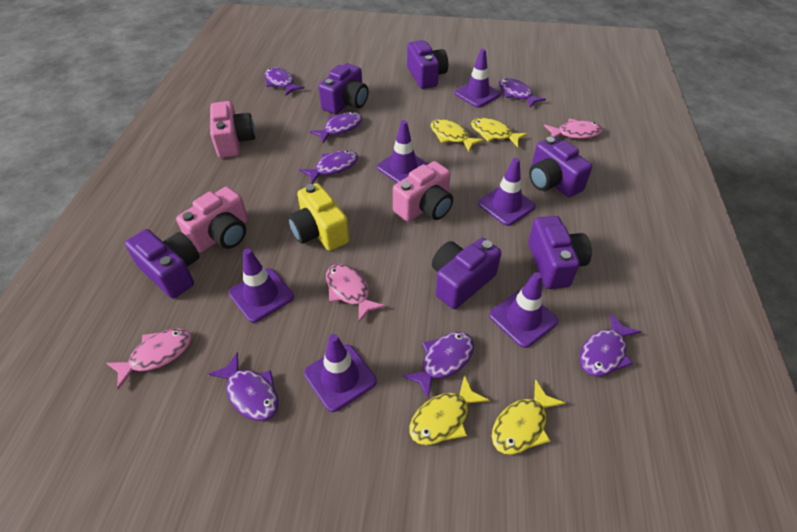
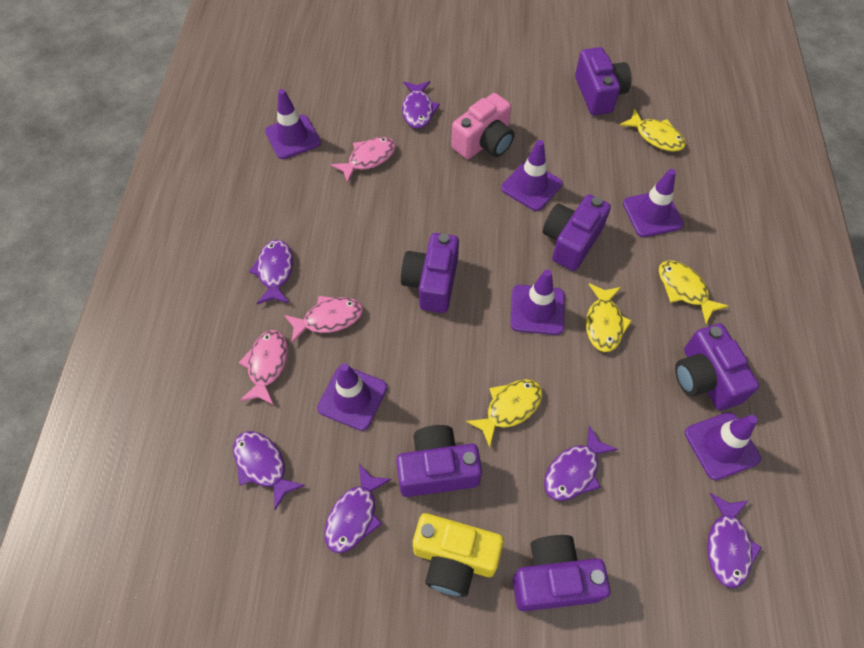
pink camera: [176,187,248,253] [210,101,255,158] [393,161,453,222] = 3 -> [451,93,514,159] = 1
purple fish: [208,352,279,421] [265,67,305,96] [299,150,358,184] [309,112,362,144] [402,332,474,398] [499,78,546,108] [580,313,641,376] = 7 -> [233,431,305,510] [249,240,293,304] [325,464,392,553] [402,81,440,129] [544,425,618,501] [707,493,762,588] = 6

